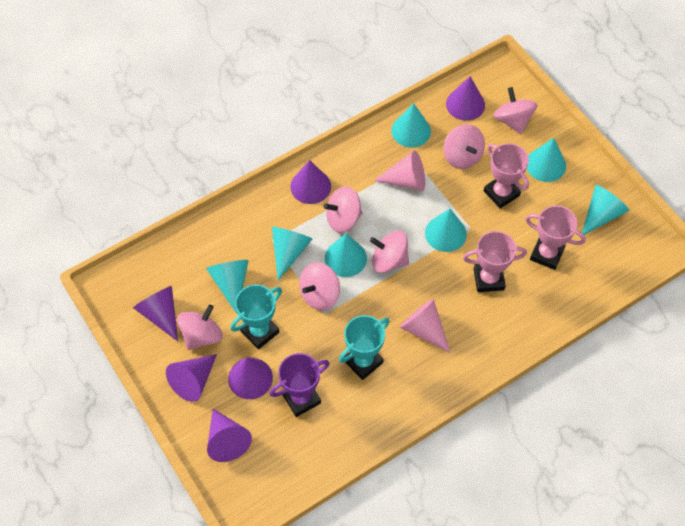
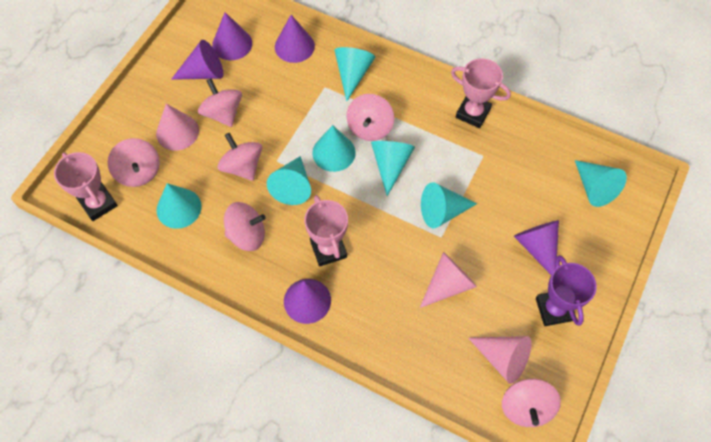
pink cone: [374,150,425,191] [400,299,450,352] = 2 -> [156,104,199,151] [420,252,477,308] [468,336,532,384] = 3
purple cone: [133,286,178,341] [166,354,217,402] [207,409,252,462] [228,357,273,399] [290,160,331,204] [446,76,485,121] = 6 -> [171,40,223,80] [212,12,252,60] [275,15,315,63] [284,279,331,324] [514,220,559,275] = 5
turquoise trophy: [231,285,282,350] [339,315,389,380] = 2 -> none = 0

